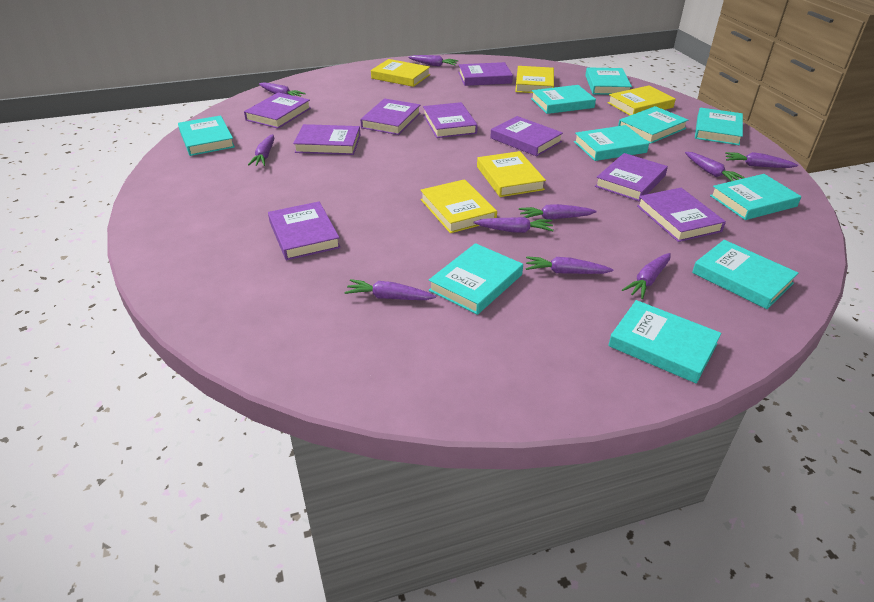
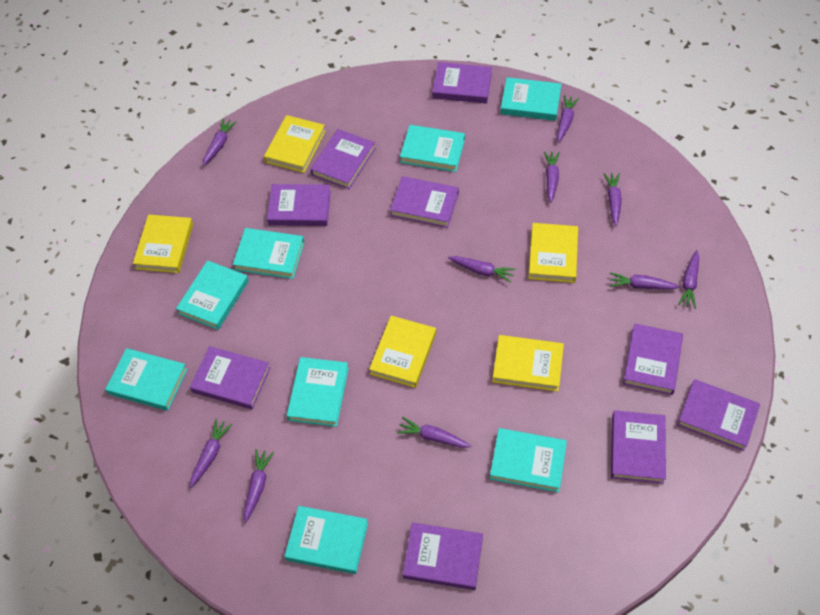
turquoise book: [178,115,235,156] [429,243,523,315] [531,85,596,114] [574,125,649,161] [585,67,632,95] [608,300,721,383] [618,106,688,144] [692,240,798,309] [695,108,743,145] [710,174,802,220] = 10 -> [105,348,188,411] [176,260,249,330] [233,228,304,279] [285,506,368,574] [287,357,349,427] [400,125,465,172] [490,428,567,492] [500,77,561,121] = 8

